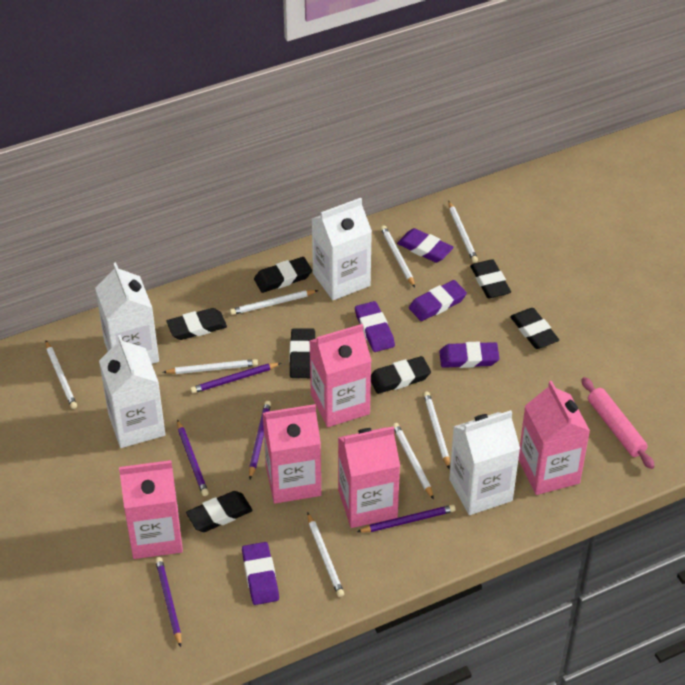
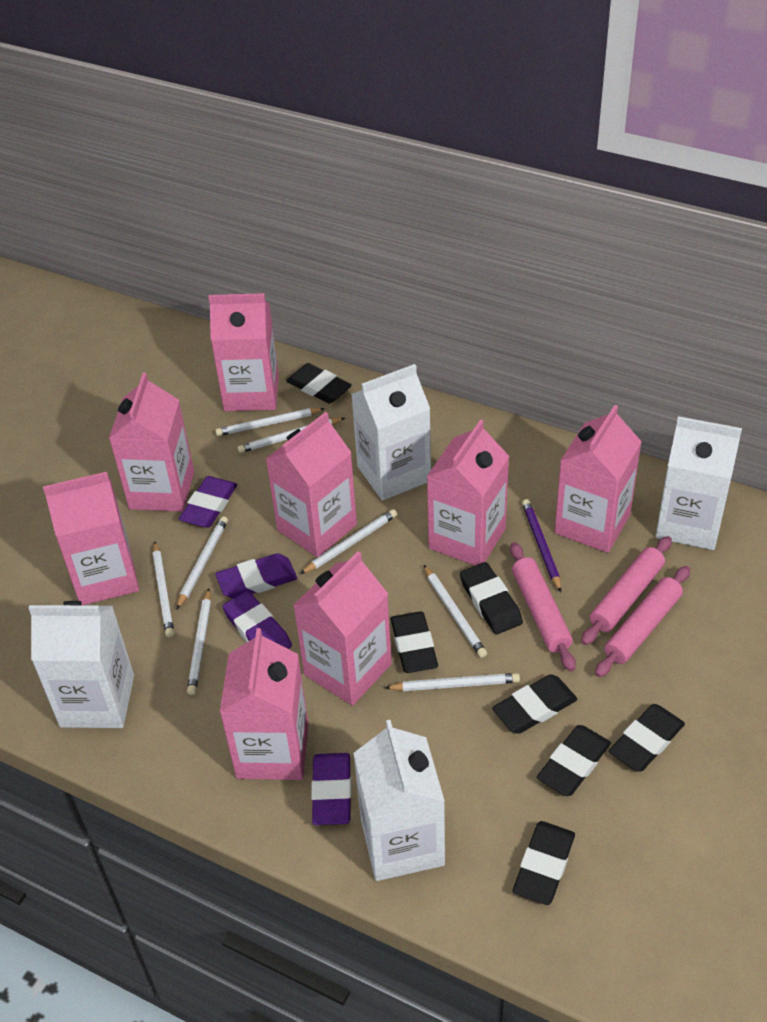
pink carton: [119,460,183,559] [263,404,321,504] [310,324,371,427] [338,426,400,528] [518,381,590,495] = 5 -> [43,472,139,605] [109,373,194,512] [209,293,279,411] [220,628,309,780] [266,412,357,557] [293,551,392,706] [427,419,509,566] [555,405,642,553] = 8
pink rolling pin: [582,377,655,469] = 1 -> [510,542,576,671] [581,536,672,645] [595,566,690,677] = 3
purple eraser: [242,542,279,605] [355,301,395,352] [397,228,454,263] [409,280,467,321] [439,342,499,368] = 5 -> [179,476,237,528] [215,553,297,599] [222,591,292,649] [311,753,351,825] = 4
purple pencil: [155,557,181,647] [177,419,209,496] [190,363,281,393] [249,401,271,479] [357,505,456,532] = 5 -> [522,499,561,592] = 1

